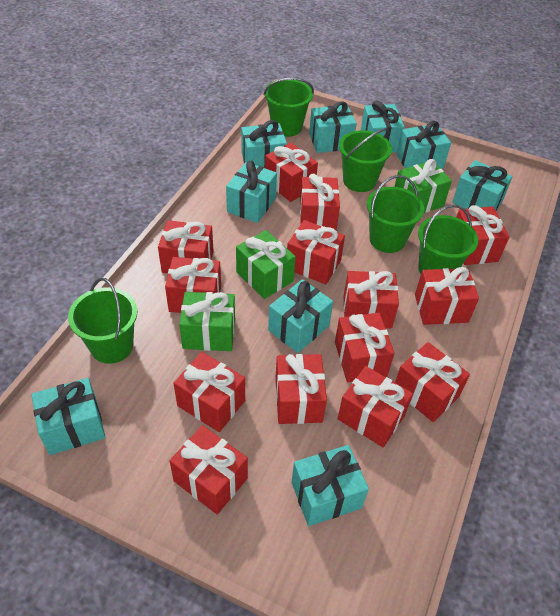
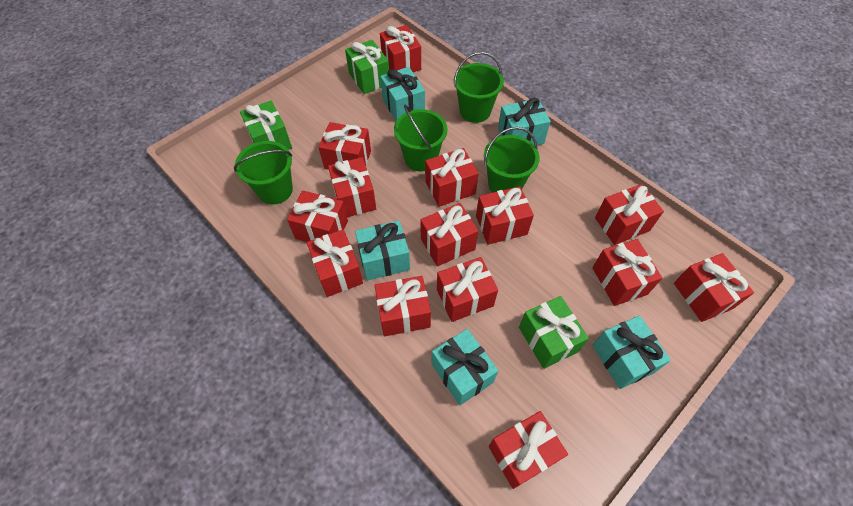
green bucket: [68,278,138,364] [263,78,314,137] [339,128,392,192] [367,175,424,253] [418,204,478,274] = 5 -> [234,141,293,205] [394,105,447,171] [454,52,504,123] [484,127,540,193] = 4
turquoise gift: [31,378,105,455] [226,161,277,223] [241,120,287,168] [268,279,333,353] [292,445,369,526] [309,101,357,153] [361,101,405,153] [396,121,451,169] [452,160,512,211] = 9 -> [355,221,410,280] [380,67,425,121] [431,329,498,406] [498,98,551,146] [592,315,671,389] = 5

